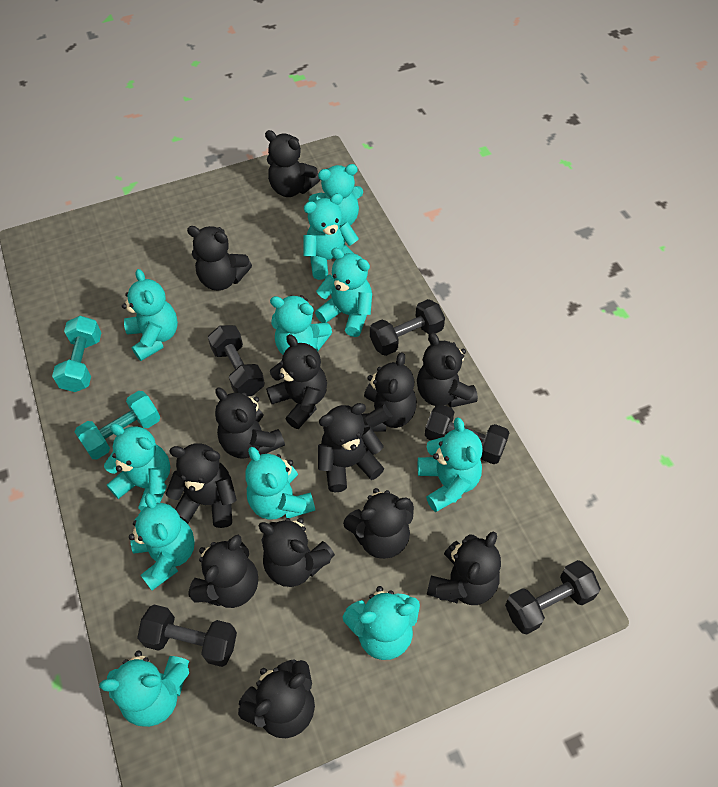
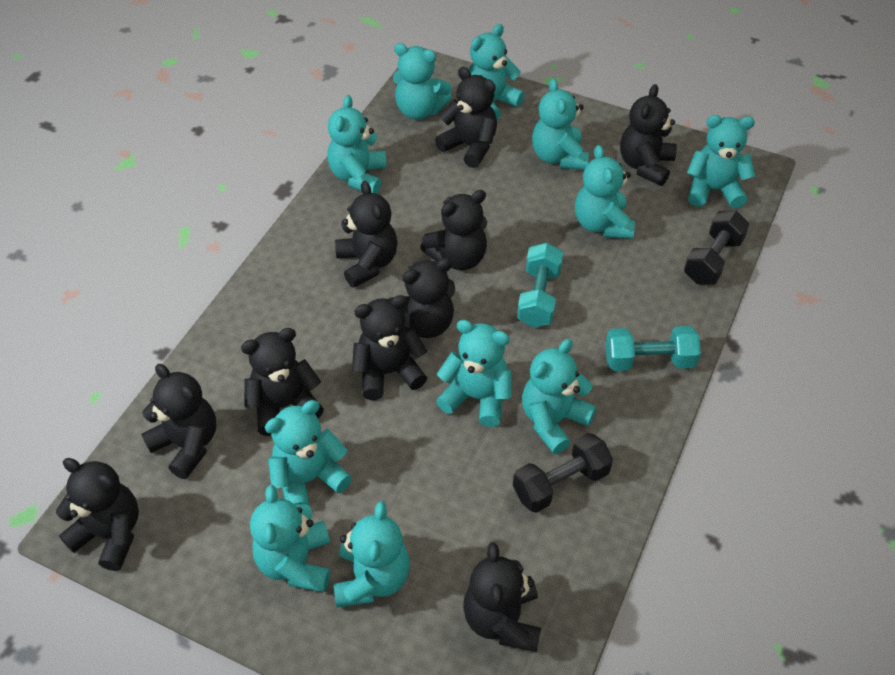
black dumbbell: [137,605,237,667] [208,325,265,396] [370,299,445,356] [425,404,510,464] [505,560,601,634] = 5 -> [513,433,613,513] [684,211,750,285] = 2
black teddy bear: [166,443,237,528] [187,226,252,291] [188,535,258,608] [215,387,285,459] [238,659,315,738] [259,518,335,587] [265,130,320,197] [266,334,327,429] [318,403,384,492] [343,488,414,559] [361,353,417,432] [417,332,478,408] [427,531,501,605] = 13 -> [56,458,139,571] [141,364,216,479] [241,328,324,436] [335,181,398,288] [352,295,427,400] [389,258,455,338] [420,190,487,270] [435,67,497,168] [463,542,541,652] [620,84,677,186] = 10

